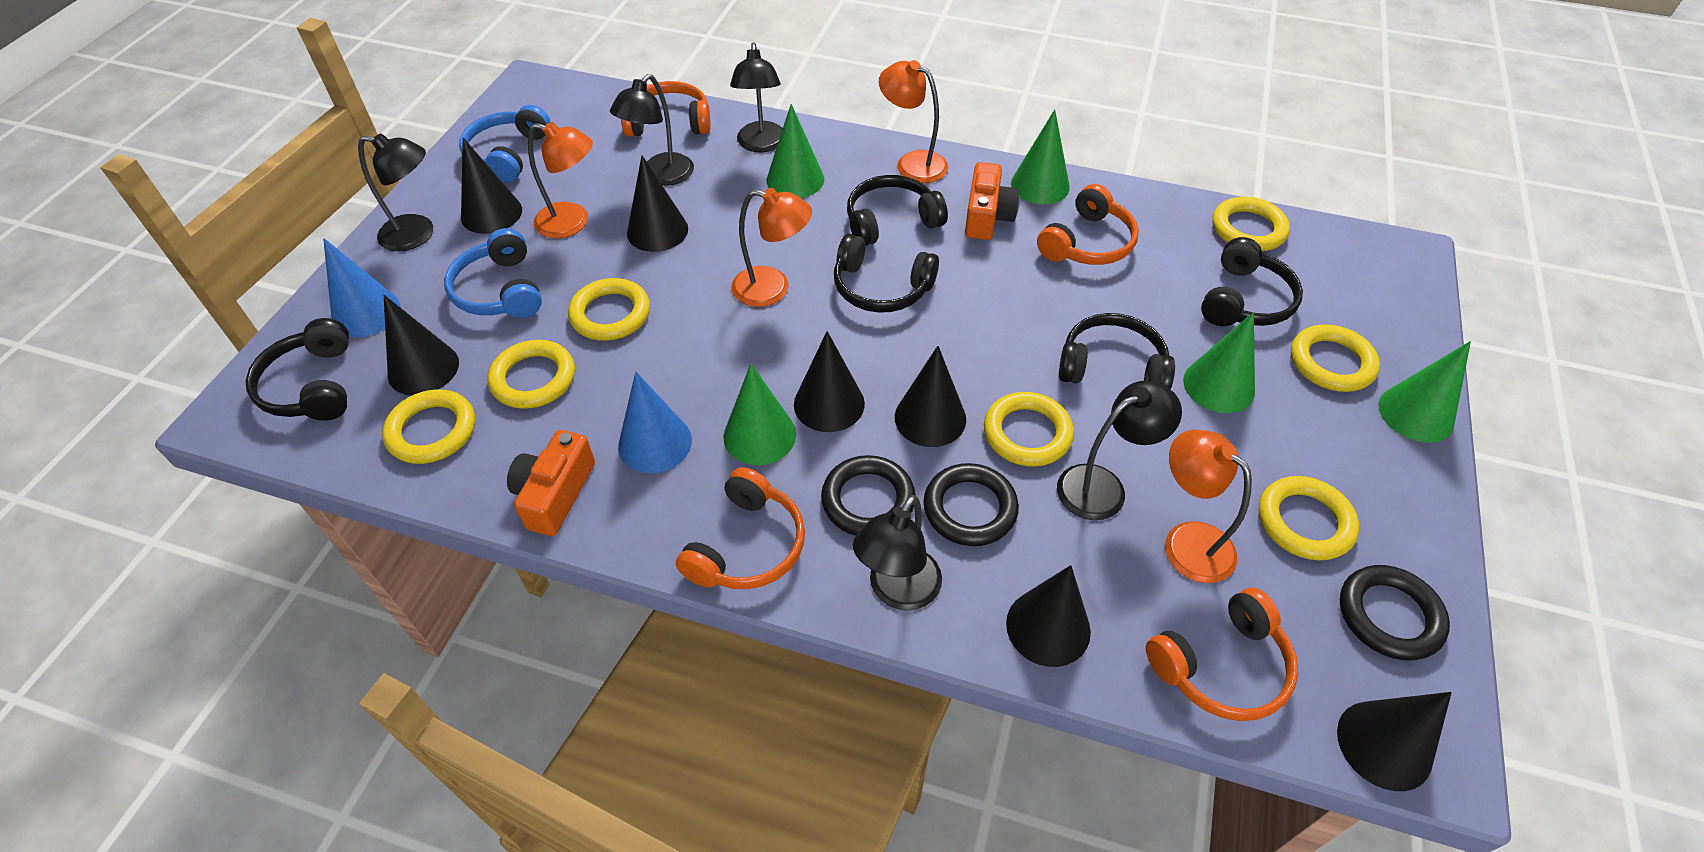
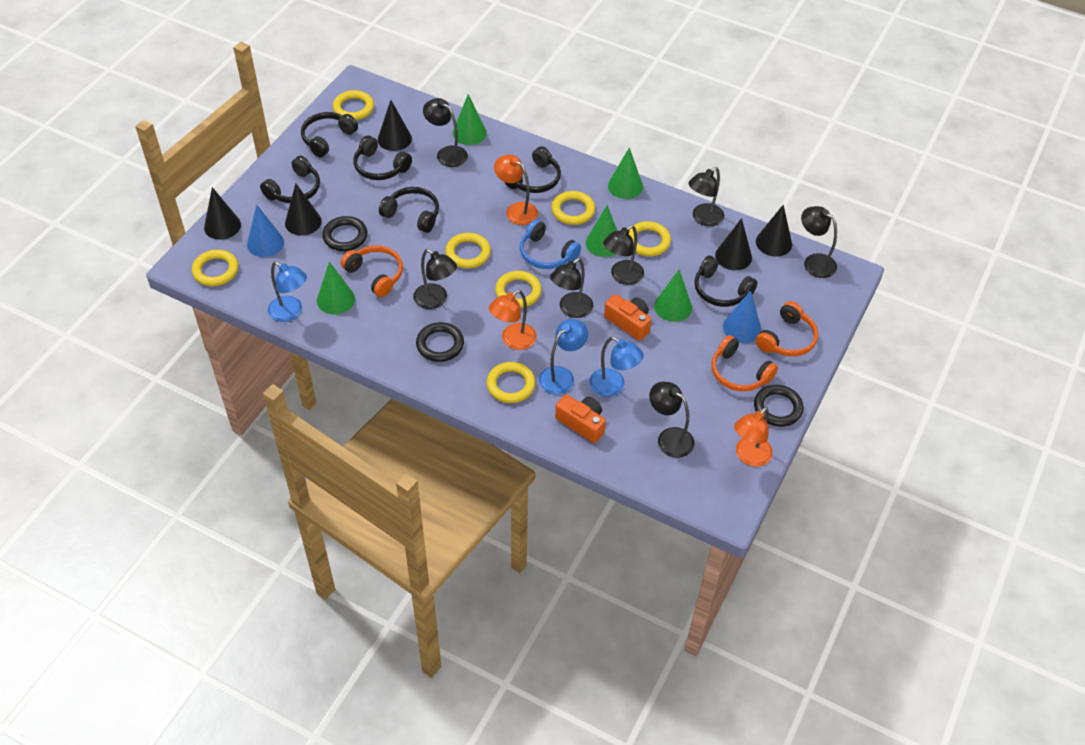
black cone: [384,295,459,395] [461,138,522,234] [627,155,688,252] [794,331,865,432] [895,346,966,447] [1006,565,1091,667] [1337,692,1452,791] = 7 -> [204,187,241,240] [285,184,322,236] [378,100,412,151] [715,218,752,270] [756,205,792,257] = 5
black headphones: [246,318,349,421] [834,234,939,313] [847,175,948,246] [1059,313,1175,389] [1201,237,1303,326] = 5 -> [260,156,320,203] [301,112,358,157] [353,136,412,180] [379,187,439,233] [505,146,561,193] [694,255,758,307] = 6
black lamp: [358,133,433,251] [610,74,694,186] [730,42,783,153] [853,495,942,611] [1057,381,1182,520] = 5 -> [413,249,457,309] [423,98,468,167] [550,258,593,318] [603,225,644,285] [649,382,694,458] [688,167,724,227] [801,206,837,278] = 7
blue headphones: [444,228,542,318] [459,105,550,182] = 2 -> [520,219,581,269] = 1
blue lamp: none = 0 -> [268,261,307,322] [539,319,588,395] [589,337,644,397] = 3
orange headphones: [621,81,711,137] [676,467,805,589] [1037,184,1139,265] [1146,588,1298,721] = 4 -> [341,245,403,297] [712,335,778,392] [756,301,818,356] = 3
orange lamp: [528,122,593,238] [731,188,812,307] [879,60,948,183] [1165,430,1252,583] = 4 -> [489,290,537,350] [494,154,538,225] [734,407,773,467] = 3

